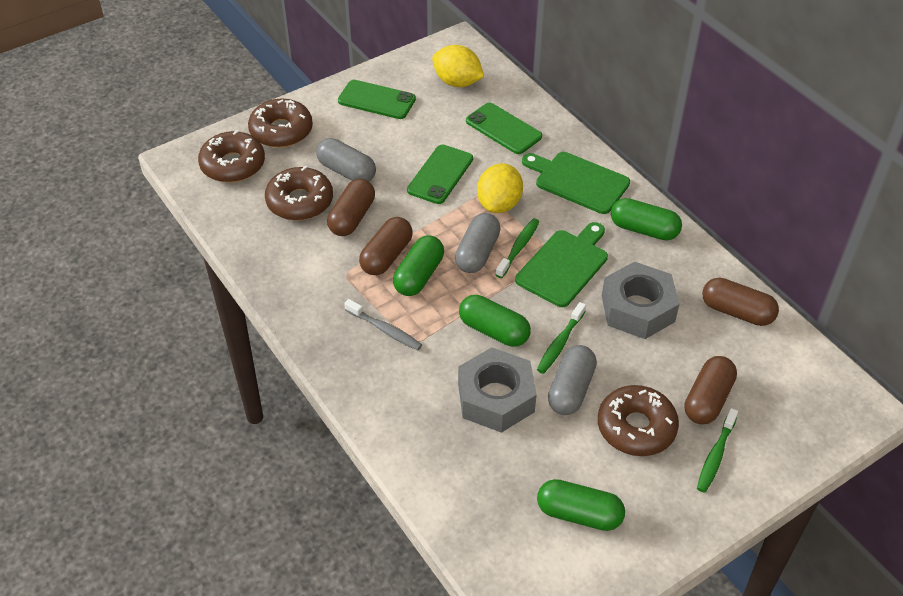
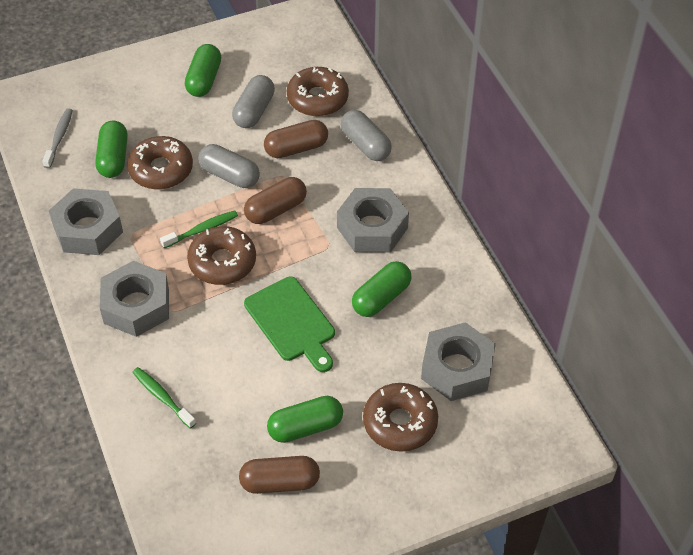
brown capsule: [327,179,375,236] [359,217,413,275] [684,356,737,424] [702,278,779,326] = 4 -> [239,456,320,494] [244,177,307,224] [264,120,328,158] = 3
green cutting board: [515,222,608,307] [522,152,630,214] = 2 -> [244,277,335,372] = 1
green phone: [338,80,416,119] [407,145,473,204] [466,103,542,154] = 3 -> none = 0
green toothbrush: [496,218,539,278] [537,302,586,374] [697,408,738,493] = 3 -> [132,367,196,429] [160,210,238,248] = 2
grey nut: [458,347,537,433] [602,262,679,339] = 2 -> [49,188,123,255] [100,261,169,337] [337,188,409,253] [421,322,496,401] = 4
yellow lemon: [432,45,484,87] [477,163,523,213] = 2 -> none = 0

